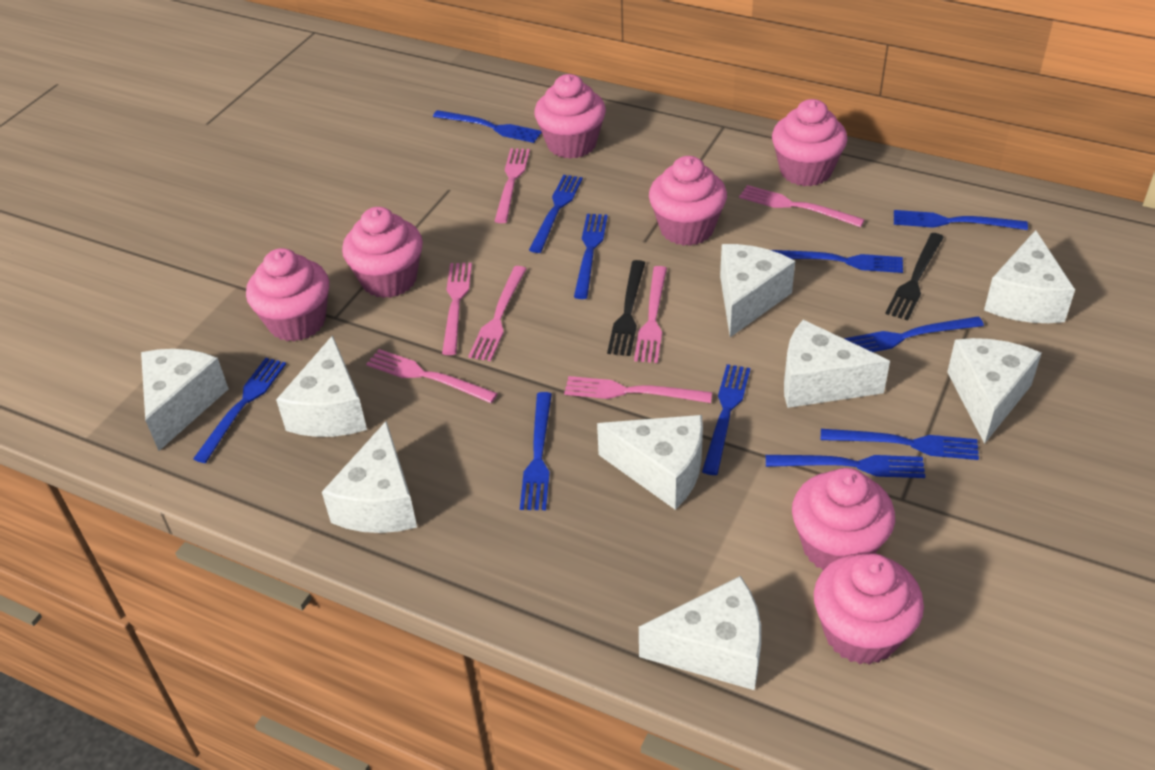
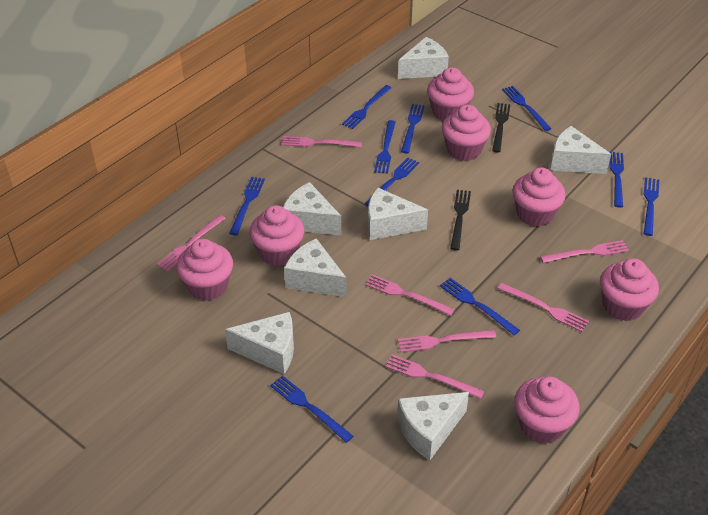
blue fork: [193,358,286,463] [433,110,542,143] [520,392,552,510] [529,175,583,253] [574,214,608,299] [702,364,750,475] [766,455,925,478] [771,250,903,273] [821,429,979,460] [843,316,984,352] [894,210,1028,230] = 11 -> [229,177,265,235] [270,375,354,443] [342,85,392,129] [365,157,419,206] [374,120,396,174] [401,104,425,153] [440,278,520,335] [502,86,552,131] [609,152,624,208] [644,177,659,236] = 10
white cheese: [141,349,229,451] [276,335,367,437] [322,421,417,533] [597,415,703,510] [639,576,761,690] [720,244,795,337] [784,320,890,408] [947,338,1042,444] [984,230,1075,323] = 9 -> [225,312,294,374] [283,182,341,235] [284,238,347,297] [368,188,428,240] [397,392,469,461] [398,37,449,79] [550,126,611,174] = 7

